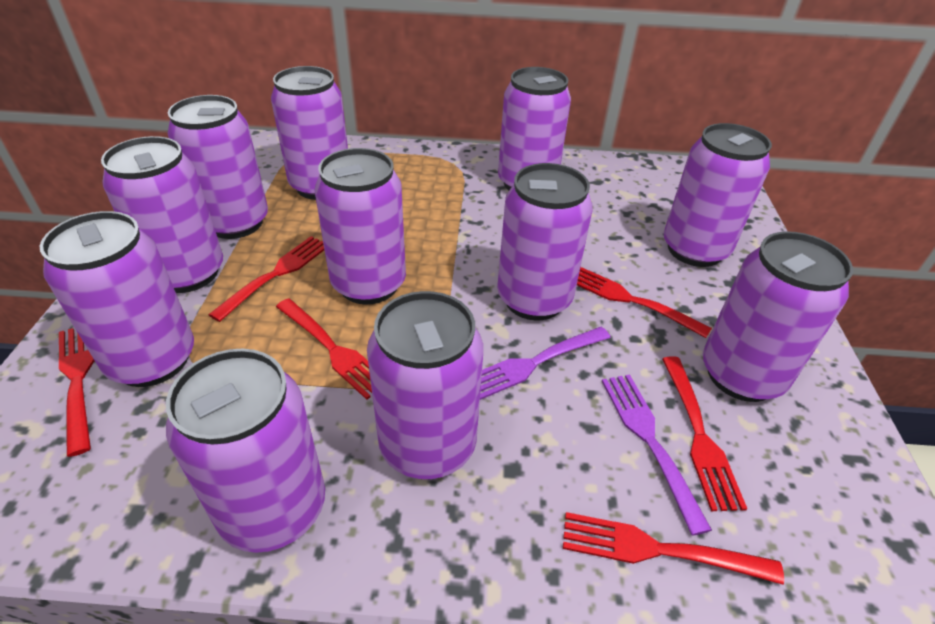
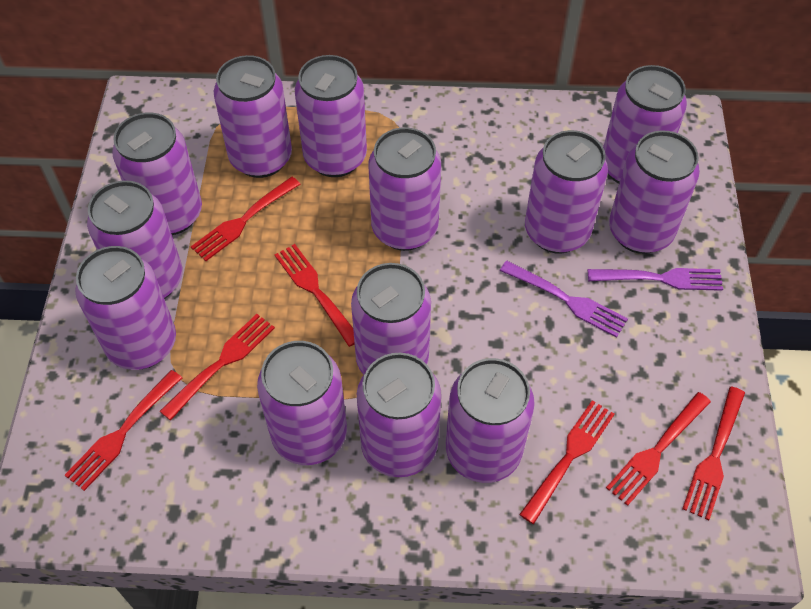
purple can: [40,211,194,387] [101,136,223,293] [166,349,325,553] [168,95,268,239] [271,66,348,200] [314,148,406,305] [367,291,483,479] [497,163,593,321] [498,67,571,191] [663,123,772,267] [703,231,853,402] = 11 -> [75,246,176,370] [87,180,183,299] [112,113,202,235] [214,55,292,178] [257,341,347,465] [295,55,367,177] [351,263,431,375] [357,353,441,477] [369,127,441,251] [446,358,535,483] [525,130,608,254] [603,65,687,184] [609,130,700,254] = 13
red fork: [59,328,94,457] [208,236,324,322] [276,299,372,400] [563,512,784,585] [577,267,712,338] [662,356,747,511] = 6 -> [65,370,182,491] [160,314,275,421] [191,177,300,261] [275,244,355,347] [519,400,615,524] [606,392,711,506] [682,387,745,520] = 7

